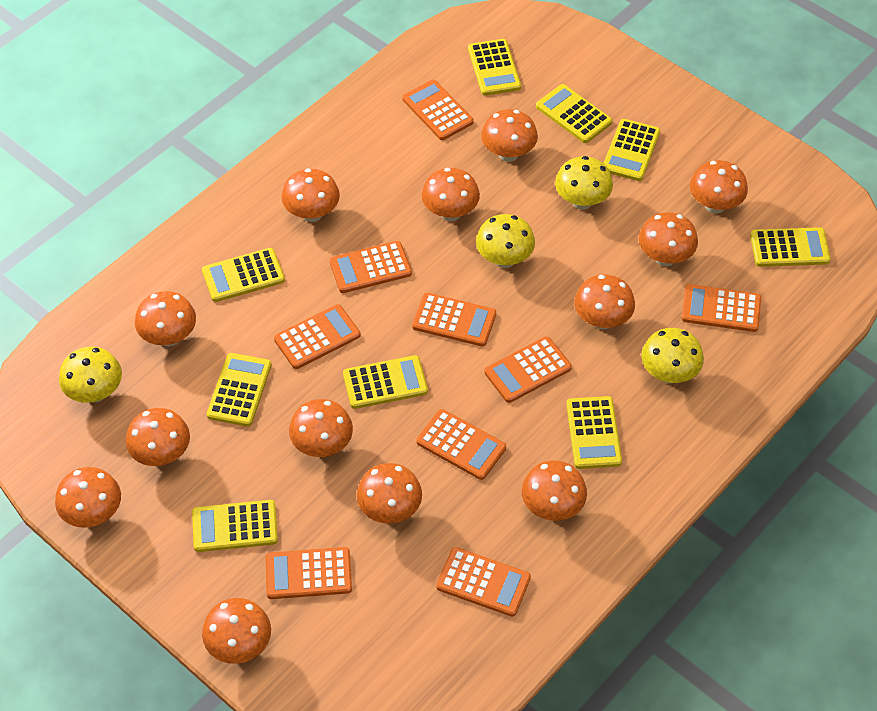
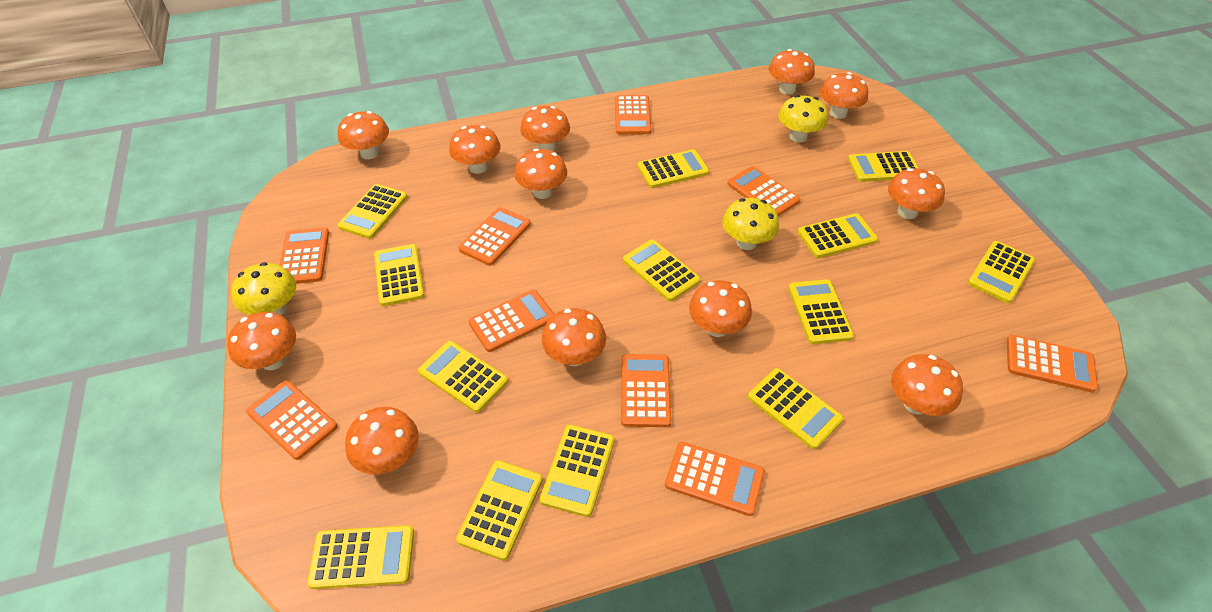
orange mushroom: [55,467,121,528] [125,408,190,466] [135,291,196,347] [202,598,271,664] [282,168,340,222] [289,399,353,457] [357,463,422,524] [422,168,480,221] [481,109,538,162] [522,460,587,521] [574,275,635,329] [639,212,698,266] [690,160,748,214] = 13 -> [227,312,296,370] [338,111,389,159] [345,407,419,475] [449,125,501,174] [514,148,567,199] [520,106,570,151] [542,308,606,366] [689,280,752,337] [769,49,815,95] [820,72,868,119] [888,168,945,219] [891,354,963,416] = 12
yellow calculator: [192,500,278,552] [202,248,285,302] [207,353,271,427] [343,355,428,409] [468,39,521,96] [536,84,612,143] [566,396,622,469] [604,119,660,181] [750,227,831,267] = 9 -> [307,525,414,589] [338,184,408,239] [374,244,424,306] [418,341,508,413] [456,460,543,561] [540,425,614,517] [623,239,700,301] [638,149,709,188] [748,368,844,449] [788,279,854,344] [798,213,878,258] [848,151,918,182] [968,241,1035,303] = 13
yellow mushroom: [59,347,122,403] [476,214,535,268] [555,156,613,210] [641,328,704,383] = 4 -> [231,262,296,316] [722,198,779,250] [778,95,828,143] = 3

